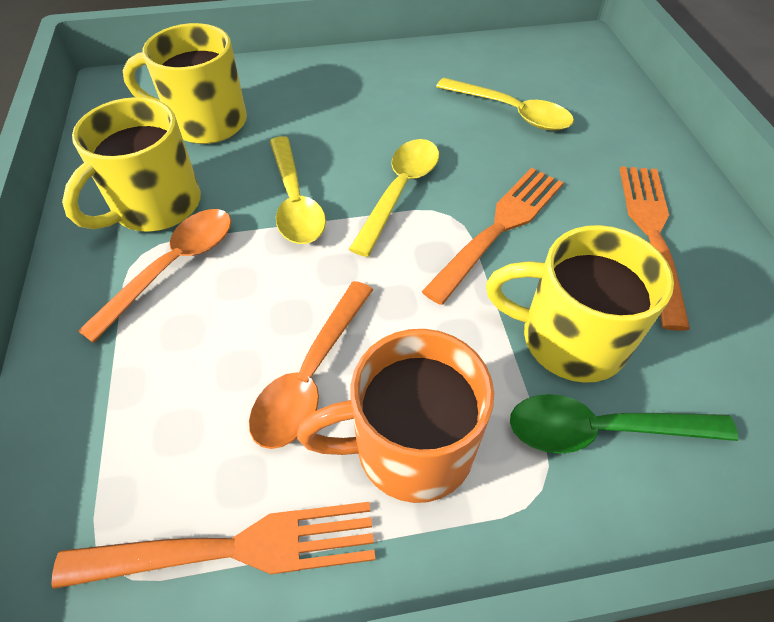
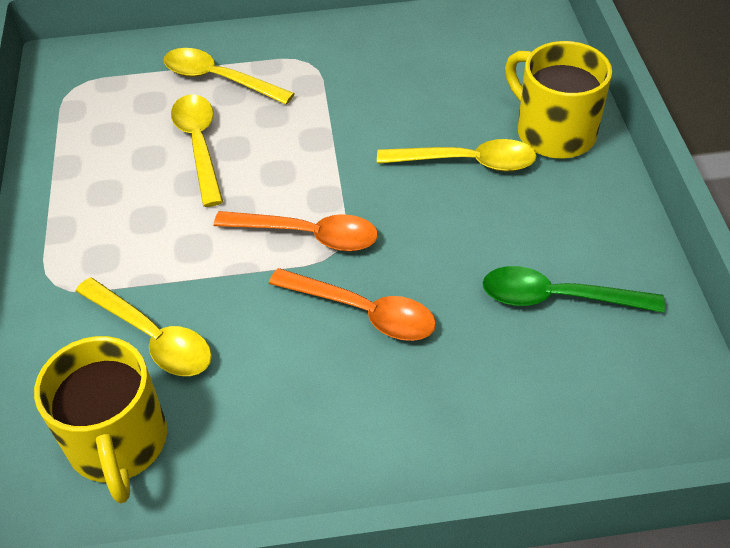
orange fork: [51,502,375,589] [421,168,563,305] [620,166,690,331] = 3 -> none = 0
orange mug: [297,329,494,503] = 1 -> none = 0
yellow mug: [62,97,201,232] [123,23,247,144] [486,225,674,383] = 3 -> [34,336,167,503] [505,41,612,159] = 2
yellow spoon: [270,136,326,244] [349,139,439,257] [436,78,574,130] = 3 -> [76,277,212,376] [164,48,295,105] [171,94,223,207] [377,139,537,172] = 4

